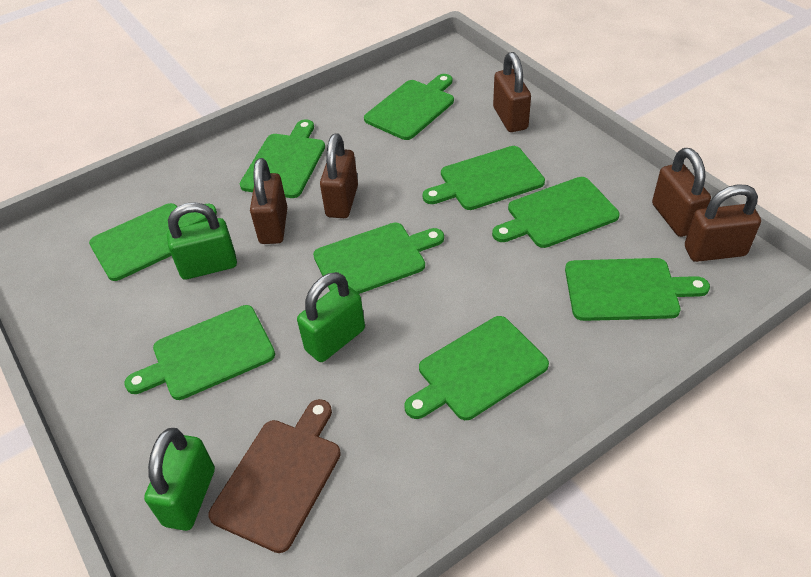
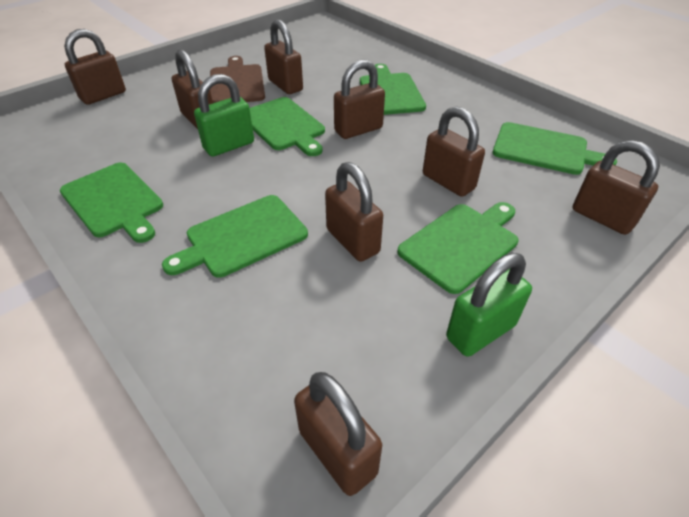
brown padlock: [250,158,287,244] [320,133,358,218] [493,52,531,132] [652,148,711,237] [685,184,761,262] = 5 -> [64,29,126,105] [172,50,213,129] [264,19,303,94] [294,372,382,496] [325,162,383,262] [334,60,385,139] [423,106,485,197] [572,140,660,235] = 8
green cutting board: [89,203,217,281] [124,305,275,400] [240,119,325,198] [313,223,444,294] [364,74,454,140] [405,316,549,420] [422,146,545,210] [492,177,620,248] [565,258,710,321] = 9 -> [60,162,163,243] [162,195,308,278] [250,97,325,156] [360,64,426,115] [397,202,518,294] [493,122,617,175] = 6
green padlock: [144,428,215,531] [167,202,237,280] [297,272,365,362] = 3 -> [194,74,254,157] [446,253,532,357] = 2

